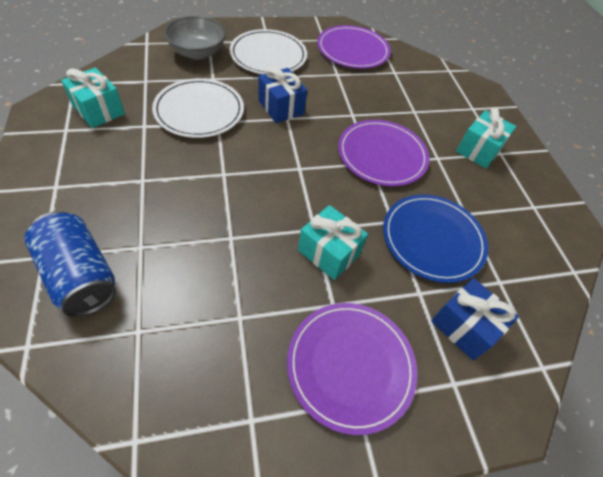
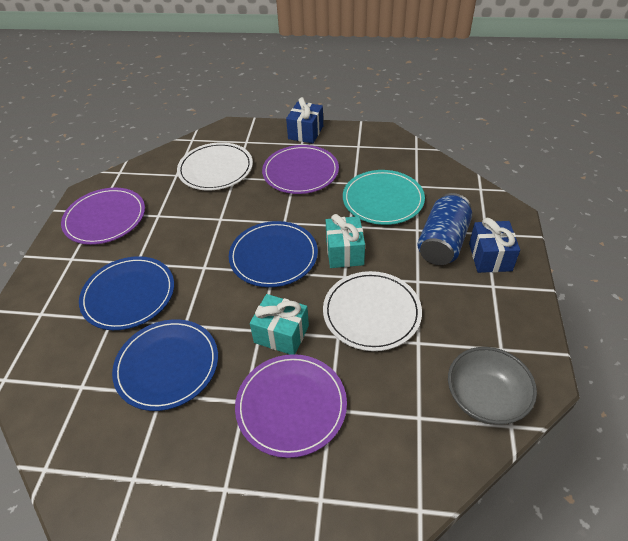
blue plate: [383,194,488,283] = 1 -> [79,256,174,330] [112,319,218,411] [229,221,318,287] = 3
turquoise gift: [61,68,125,128] [298,205,368,280] [456,108,516,168] = 3 -> [250,294,309,355] [326,214,365,268] = 2
turquoise plate: none = 0 -> [343,170,425,225] = 1

